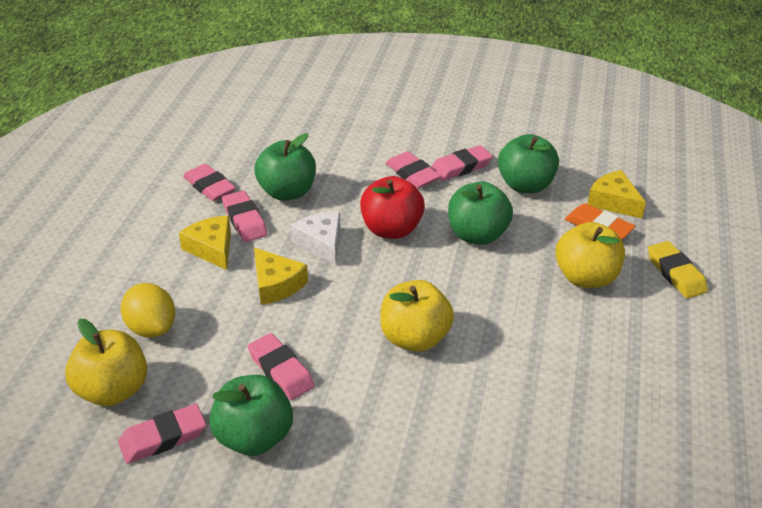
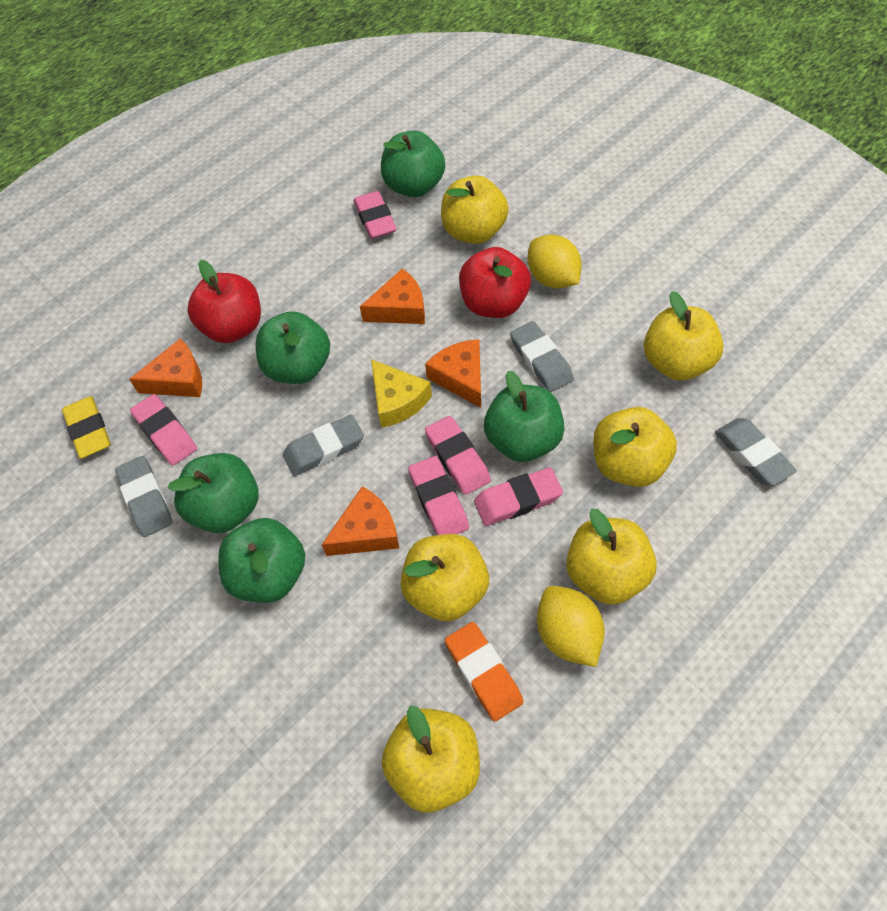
green apple: [210,375,293,456] [254,133,316,201] [448,181,513,245] [498,134,559,193] = 4 -> [168,453,259,533] [218,518,305,603] [256,311,330,384] [381,131,445,197] [484,371,565,462] = 5
grey eraser: none = 0 -> [115,456,173,537] [283,415,364,476] [510,321,574,392] [715,418,797,486] = 4
orange cheese: none = 0 -> [129,339,202,397] [322,486,399,556] [360,269,425,324] [425,339,481,408] = 4
pink eraser: [118,404,206,464] [183,164,236,201] [222,191,268,242] [247,333,315,400] [386,151,441,188] [431,145,493,181] = 6 -> [130,394,197,465] [354,191,397,239] [408,456,469,535] [425,416,491,495] [474,467,563,526] = 5
red apple: [360,176,425,239] = 1 -> [187,260,261,343] [459,247,531,318] = 2
white cheese: [290,211,340,266] = 1 -> none = 0
yellow apple: [65,319,147,406] [380,280,454,352] [555,222,625,288] = 3 -> [382,705,480,813] [401,534,489,621] [441,175,509,244] [566,509,657,605] [593,407,677,487] [644,291,724,381] = 6
yellow cheese: [179,216,231,270] [254,248,308,305] [587,170,646,219] = 3 -> [371,359,432,428] = 1
yellow lemon: [121,283,175,338] = 1 -> [528,234,582,288] [537,586,605,667] = 2

